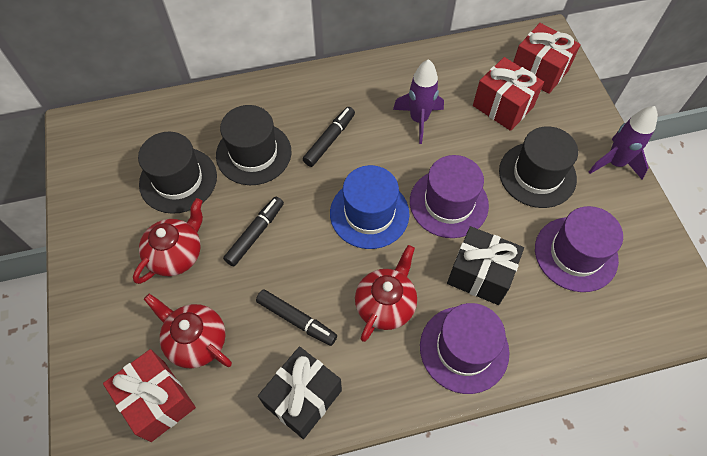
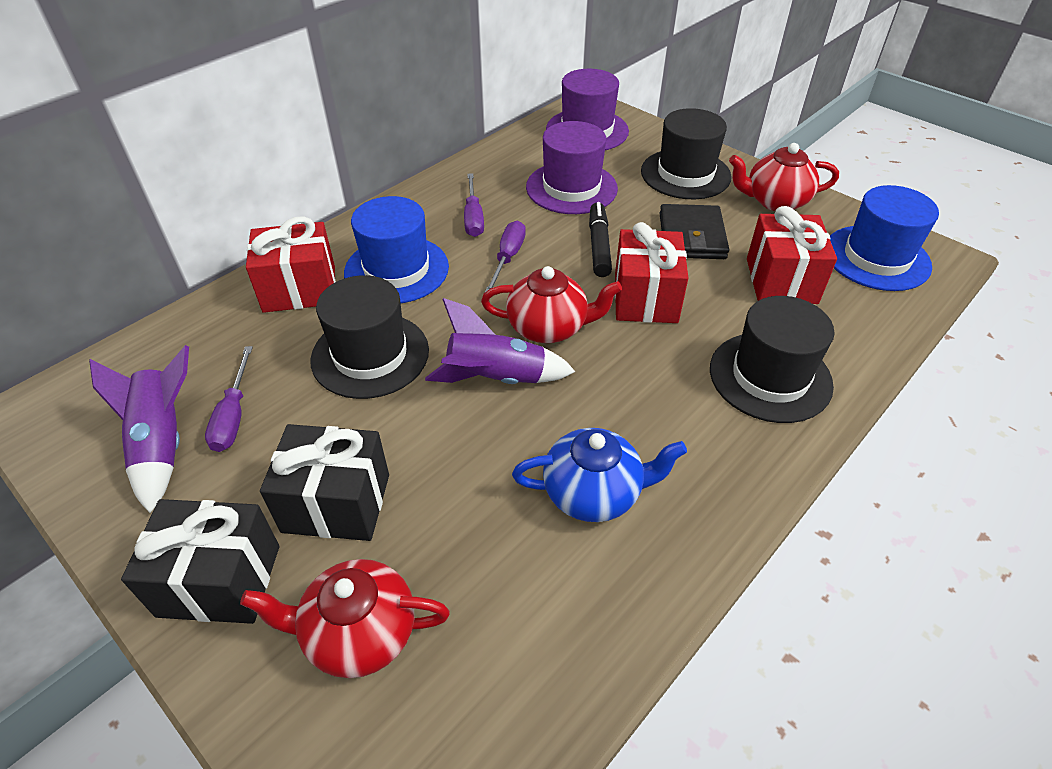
black marker: [223,197,284,267] [256,289,337,346] [303,107,355,167] = 3 -> [589,202,612,277] = 1
black wallet: none = 0 -> [659,204,729,259] = 1
blue hat: [330,165,409,249] = 1 -> [344,196,449,303] [830,185,939,291] = 2
blue teapot: none = 0 -> [512,428,687,522] = 1
purple hat: [410,155,489,238] [420,303,509,394] [535,206,623,292] = 3 -> [526,121,618,214] [546,69,629,150] = 2
purple screwdriver: none = 0 -> [205,346,253,452] [464,173,484,237] [485,221,526,292] = 3

